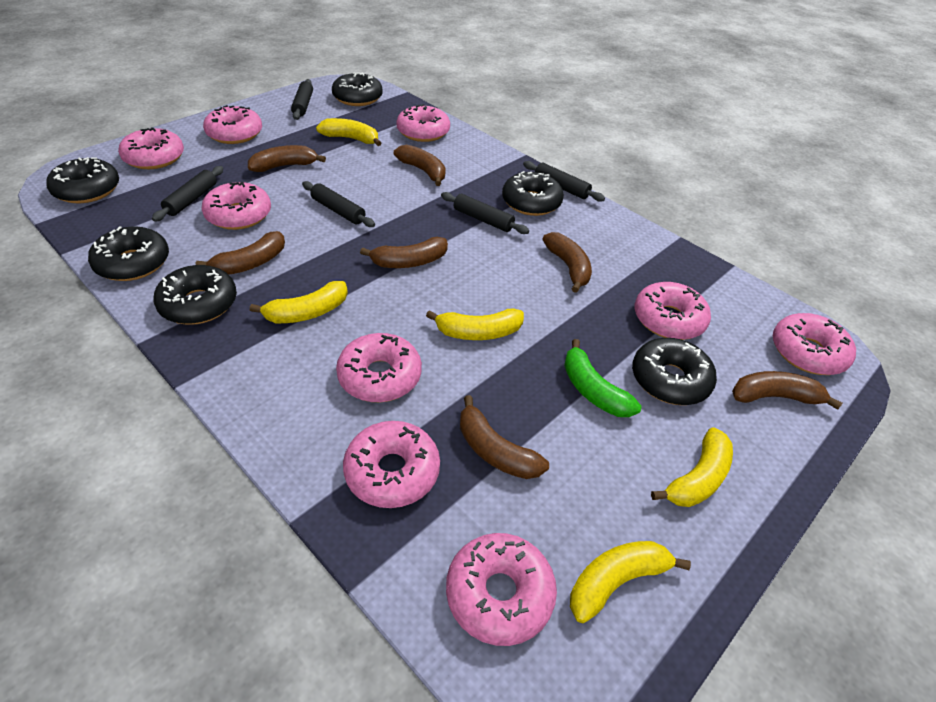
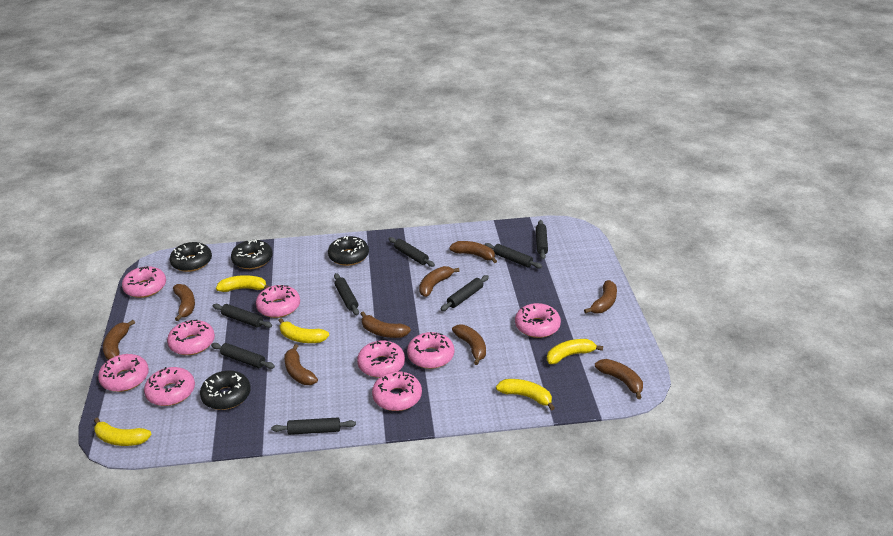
black donut: [46,157,119,203] [88,226,169,281] [154,265,237,325] [332,73,383,106] [502,171,564,216] [632,338,717,405] = 6 -> [170,242,212,272] [200,370,251,410] [231,240,273,269] [328,236,369,266] = 4
black rolling pin: [152,166,223,222] [291,79,313,120] [302,181,375,227] [441,192,529,234] [523,161,605,202] = 5 -> [211,343,275,369] [213,304,272,328] [271,417,356,435] [334,273,359,315] [389,237,435,267] [441,275,489,311] [485,243,542,269] [536,220,548,259] = 8
brown banana: [196,231,285,275] [248,145,326,172] [360,237,448,268] [394,145,446,186] [460,395,549,479] [543,232,592,293] [732,371,842,410] = 7 -> [103,320,135,360] [173,284,195,321] [284,344,318,385] [361,311,411,338] [419,266,459,297] [449,241,497,263] [452,325,486,365] [584,280,617,314] [595,359,643,399] = 9
green banana: [564,339,641,417] = 1 -> none = 0

